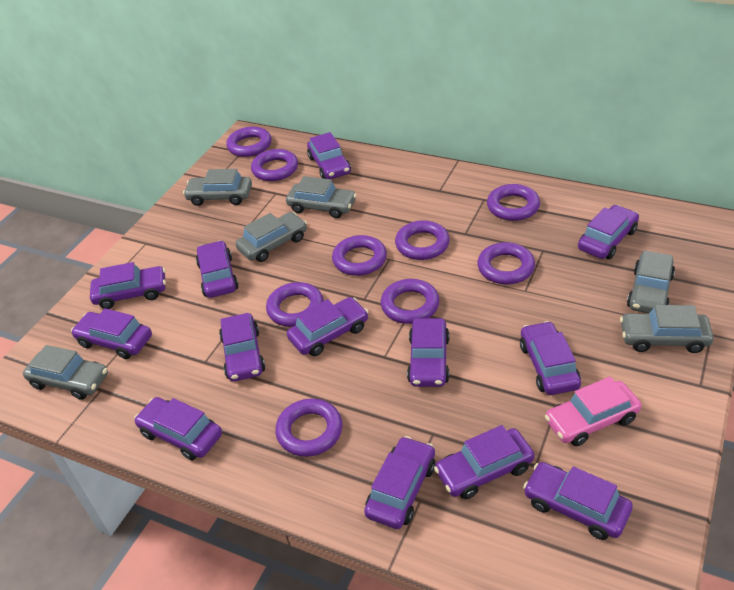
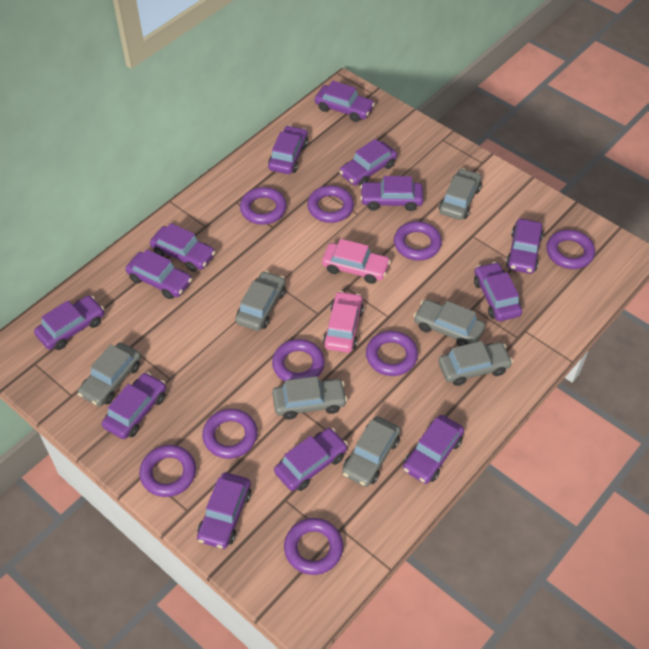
grey car: [23,345,108,400] [183,169,252,206] [235,212,307,262] [286,176,357,218] [620,305,714,353] [627,250,675,313] = 6 -> [78,343,141,406] [235,271,286,331] [272,376,347,420] [342,416,401,487] [414,299,485,346] [438,341,513,386] [439,168,482,220] = 7
pink car: [545,377,642,446] = 1 -> [322,239,391,284] [323,291,364,353] = 2

